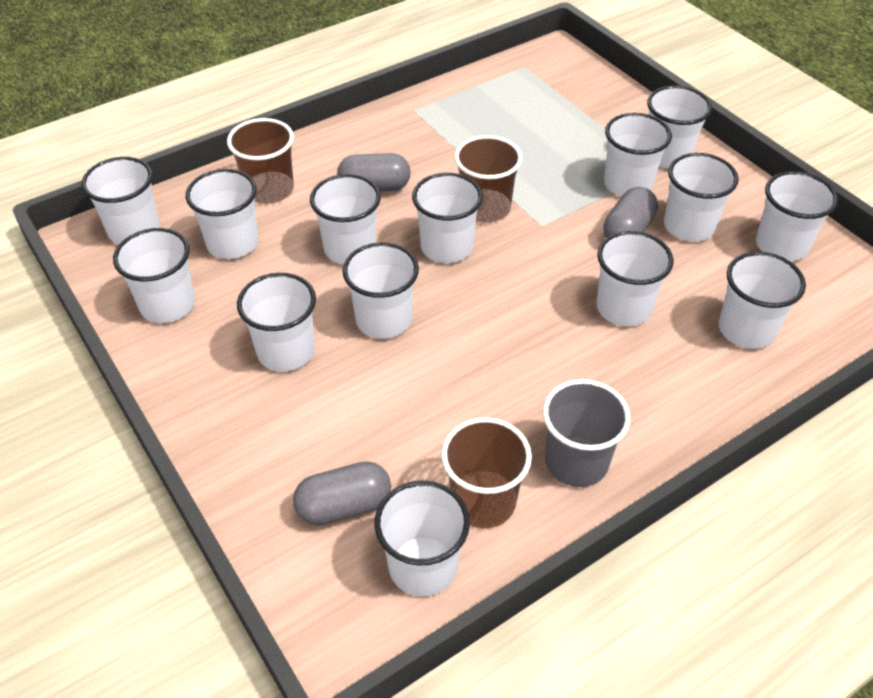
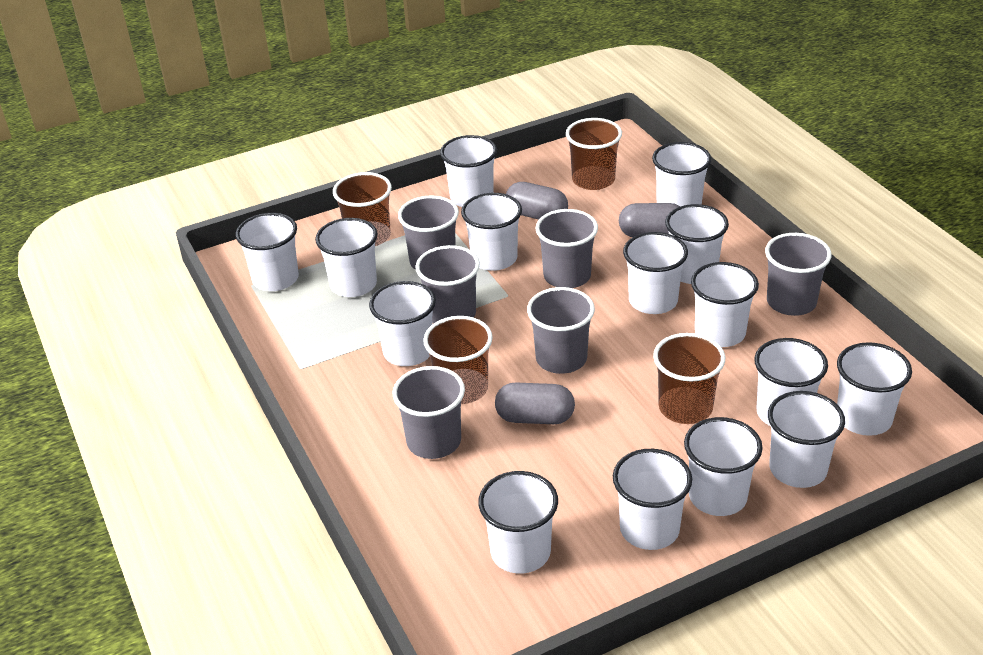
brown cup: [227,118,294,204] [441,417,532,528] [454,135,522,223] = 3 -> [333,172,392,246] [423,316,493,404] [566,118,622,190] [653,333,725,424] = 4
grey cup: [543,379,631,487] = 1 -> [393,366,465,459] [398,195,459,270] [415,245,480,323] [527,287,595,374] [536,209,598,288] [765,233,831,316] = 6
white cup: [82,157,160,244] [113,228,195,323] [186,169,259,259] [237,273,316,372] [310,174,381,264] [342,242,419,339] [375,480,470,596] [412,173,483,263] [596,231,674,326] [604,113,672,196] [647,86,712,168] [664,153,739,242] [719,252,806,349] [756,171,838,261] = 14 -> [236,213,299,291] [315,218,378,297] [369,281,436,366] [440,135,497,207] [461,193,522,271] [478,471,558,574] [613,449,692,550] [623,232,688,314] [652,142,711,207] [665,204,729,284] [684,417,763,516] [691,262,759,347] [754,338,828,426] [768,391,845,488] [837,342,912,436] = 15

